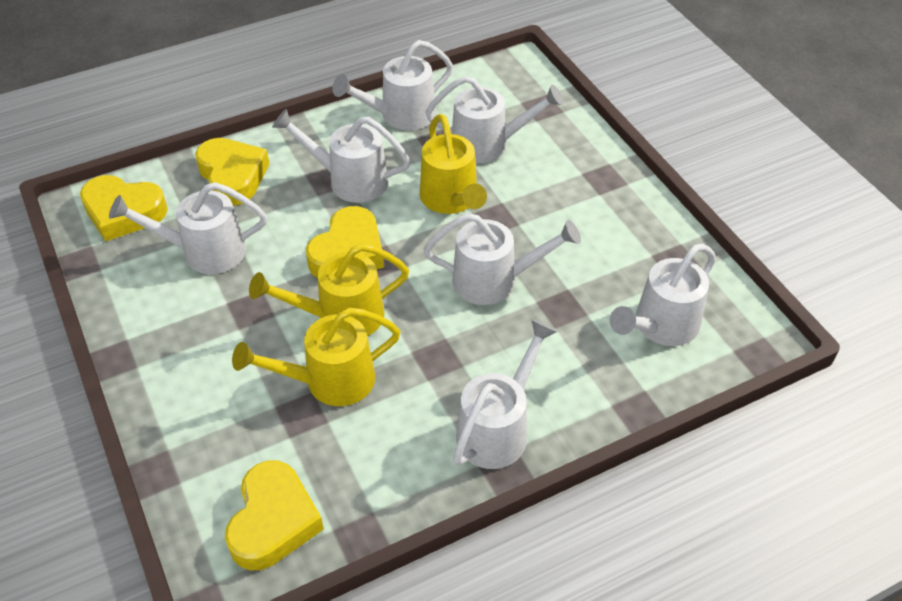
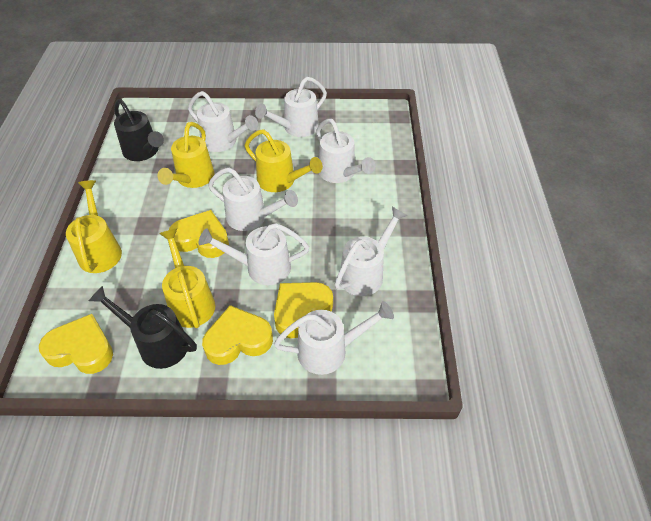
black watering can: none = 0 -> [89,286,197,369] [114,99,164,161] = 2
yellow watering can: [232,308,401,406] [249,244,409,336] [420,114,487,214] = 3 -> [66,180,122,273] [157,122,214,188] [159,228,215,328] [245,129,323,192] = 4

